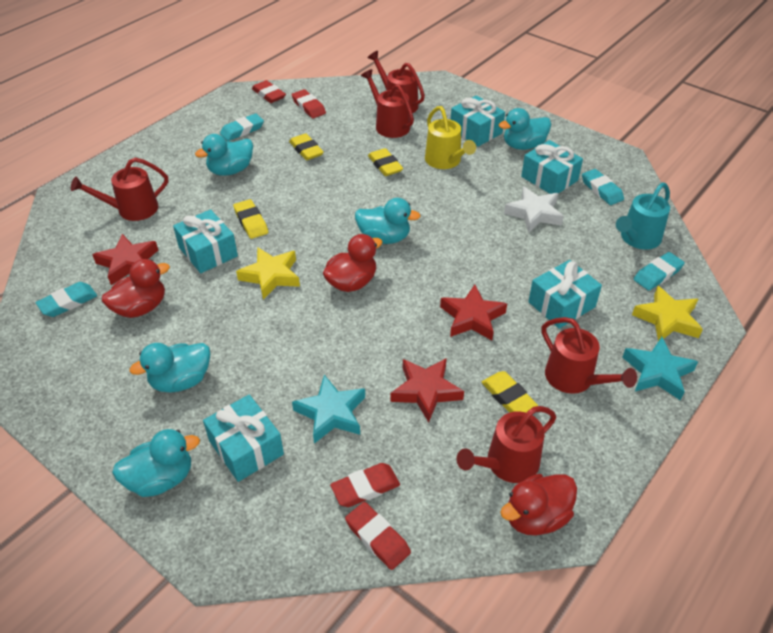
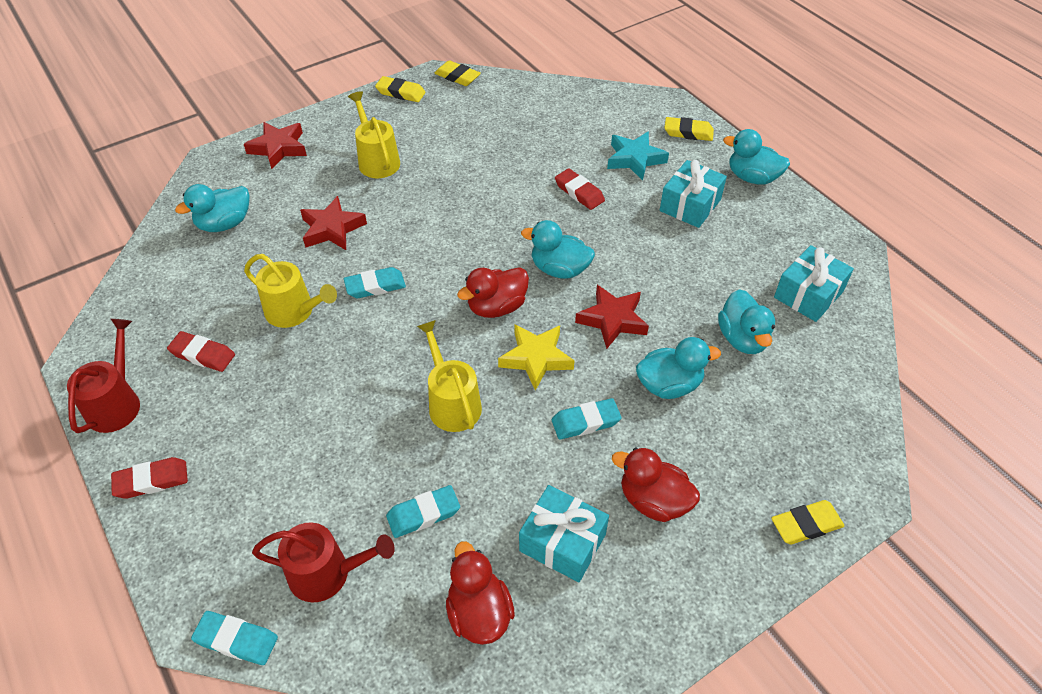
red eraser: [252,80,286,103] [291,89,326,119] [330,463,400,507] [345,502,411,570] = 4 -> [111,457,188,499] [167,331,235,372] [555,168,605,210] = 3
red watering can: [71,158,168,221] [361,69,414,138] [367,51,425,113] [456,406,556,483] [541,317,637,394] = 5 -> [67,319,140,433] [252,522,395,602] = 2
turquoise gift: [173,209,238,273] [203,395,284,482] [451,95,505,147] [521,140,583,194] [528,260,602,329] = 5 -> [519,485,609,582] [660,160,727,228] [774,245,854,322] = 3
turquoise star: [292,375,365,443] [622,337,698,401] = 2 -> [607,131,669,181] = 1
turquoise watering can: [616,182,670,249] = 1 -> none = 0
white star: [504,186,564,233] = 1 -> none = 0
yellow star: [236,247,300,300] [632,286,703,341] = 2 -> [498,324,575,391] = 1
yellow watering can: [425,106,476,169] = 1 -> [244,254,337,328] [348,91,400,178] [417,320,482,432] = 3

